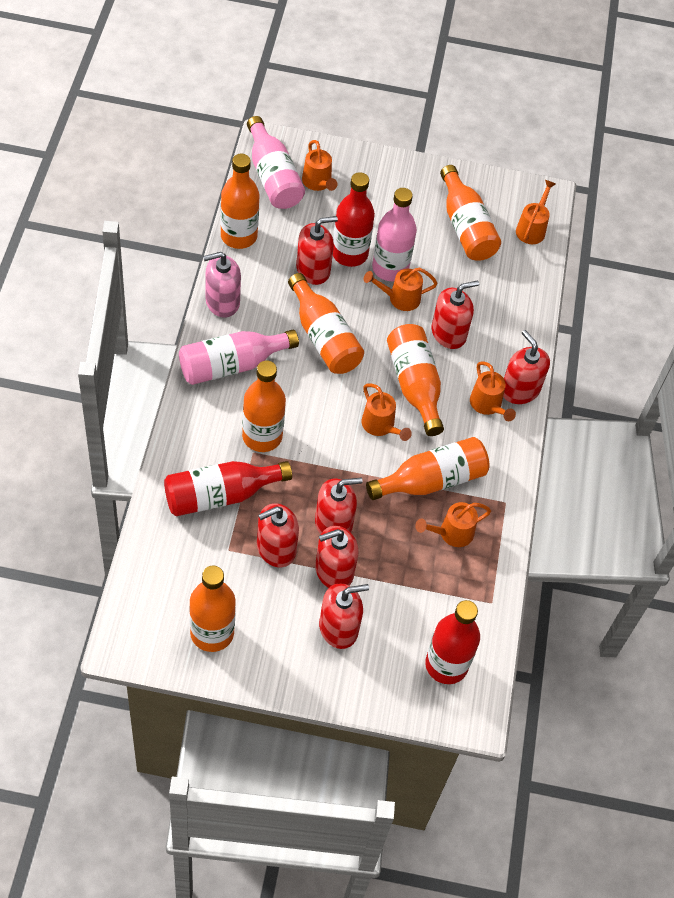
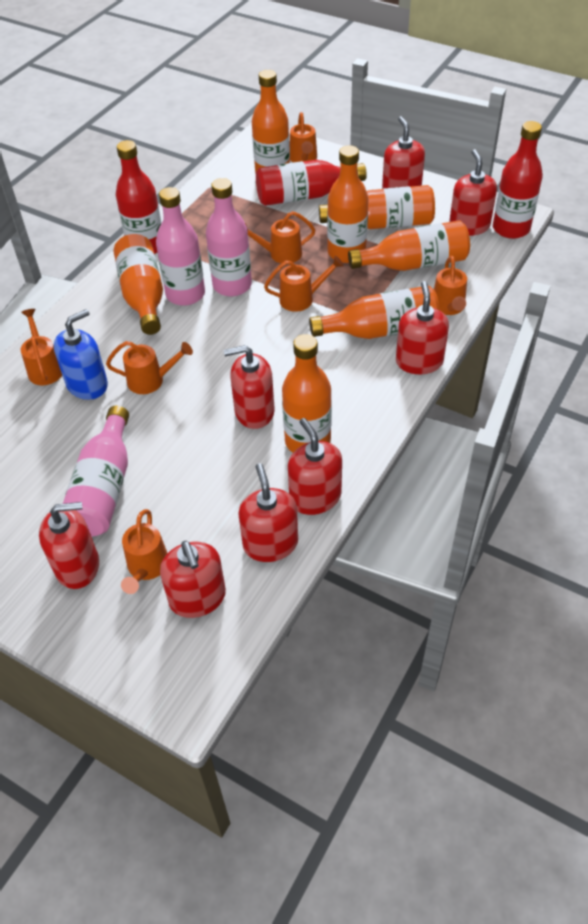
blue soap dispenser: none = 0 -> [54,309,108,400] = 1
orange watering can: [302,140,338,191] [362,383,412,441] [364,268,438,311] [415,502,491,547] [470,361,516,421] [516,180,556,244] = 6 -> [21,309,62,385] [106,341,193,394] [121,509,168,594] [245,211,315,263] [264,256,344,312] [290,112,317,162] [434,256,467,315] = 7
pink soap dispenser: [203,252,241,318] = 1 -> none = 0
red soap dispenser: [257,503,299,567] [296,216,338,285] [315,478,363,535] [315,526,359,588] [319,583,369,649] [432,280,479,349] [503,330,550,404] = 7 -> [39,502,99,589] [160,541,226,618] [224,345,275,429] [238,463,298,562] [288,418,342,515] [382,116,425,189] [396,281,449,374] [449,149,497,236] = 8

